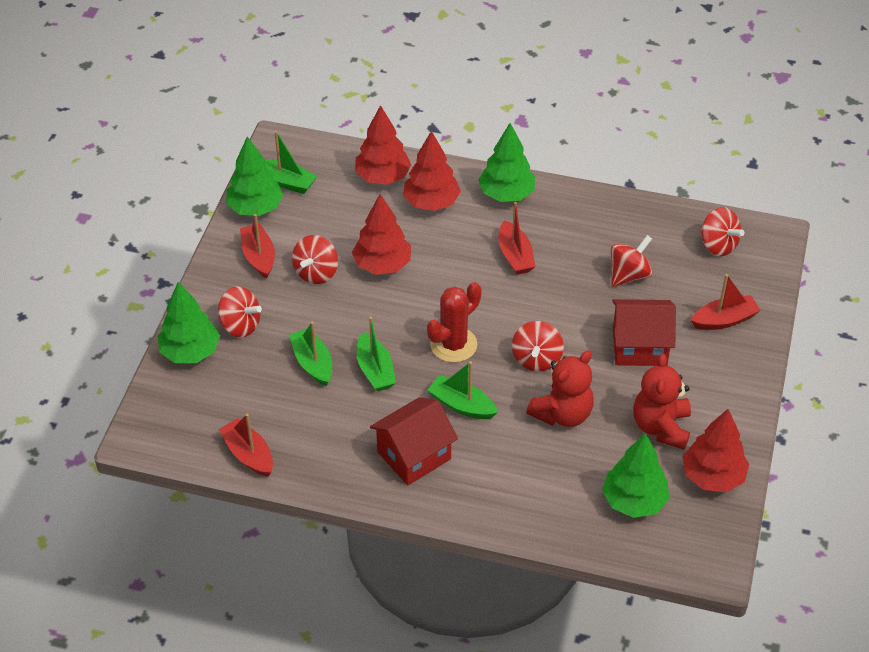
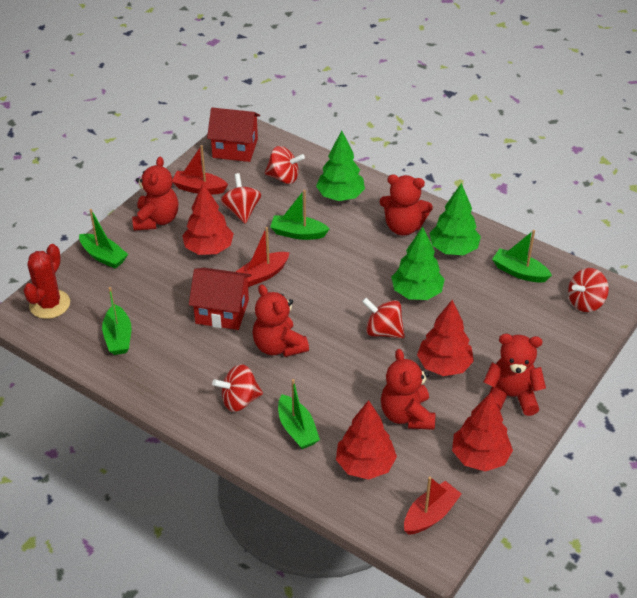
green boat: [264,131,317,194] [289,321,332,386] [357,317,396,392] [428,361,498,419] = 4 -> [79,209,128,269] [102,287,131,355] [270,190,329,240] [278,379,320,449] [492,230,552,283] = 5
green tree: [158,282,220,363] [226,136,284,216] [478,123,535,202] [602,433,670,518] = 4 -> [316,131,365,201] [391,227,445,300] [430,183,481,255] = 3
red boat: [219,414,273,477] [240,214,275,279] [498,202,536,275] [691,274,761,330] = 4 -> [172,145,228,195] [236,227,290,287] [404,476,462,535] = 3
red teddy bear: [526,351,594,427] [633,354,691,450] = 2 -> [132,156,179,231] [253,284,309,357] [379,175,433,236] [381,349,435,430] [484,334,546,416] = 5

